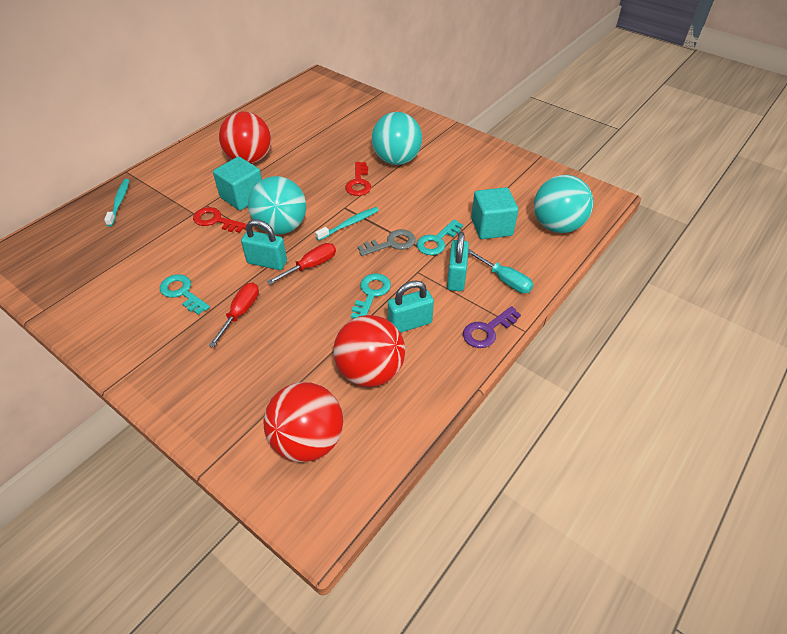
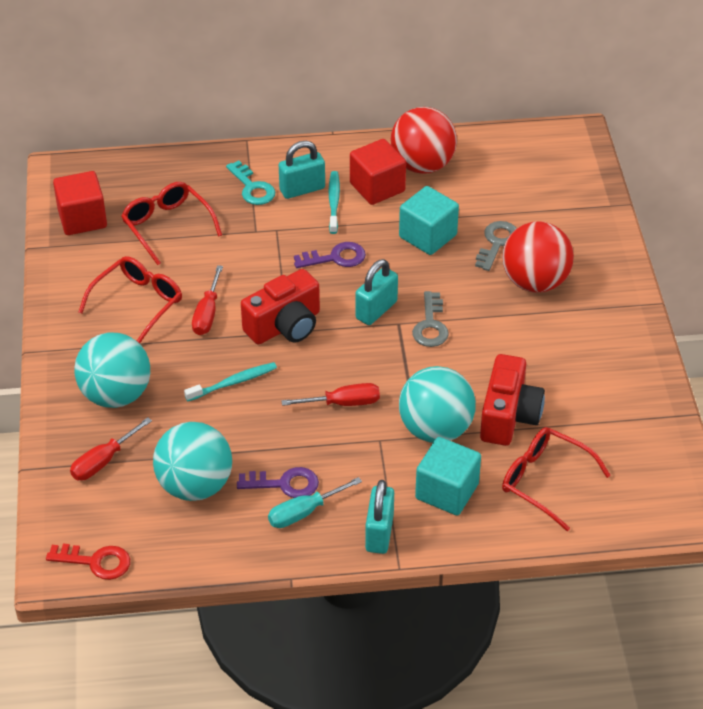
grey key: [358,229,416,256] = 1 -> [412,291,449,347] [475,221,517,271] = 2
purple key: [463,306,521,348] = 1 -> [237,467,319,498] [294,242,366,268] = 2
red ball: [219,111,271,164] [264,382,343,462] [333,315,405,387] = 3 -> [390,107,457,174] [502,221,574,292] = 2
red camera: none = 0 -> [241,269,320,344] [480,354,545,446] = 2
red cube: none = 0 -> [53,171,107,235] [350,139,406,205] = 2
red glasses: none = 0 -> [79,256,182,344] [121,182,222,265] [502,427,611,531] = 3
red key: [193,207,247,233] [345,162,371,196] = 2 -> [46,544,130,580] = 1
red screwdriver: [209,282,259,347] [267,243,336,285] = 2 -> [70,417,152,480] [192,265,223,335] [281,383,380,406] = 3
turquoise key: [160,274,210,315] [351,273,391,319] [416,219,463,255] = 3 -> [226,161,275,205] = 1

